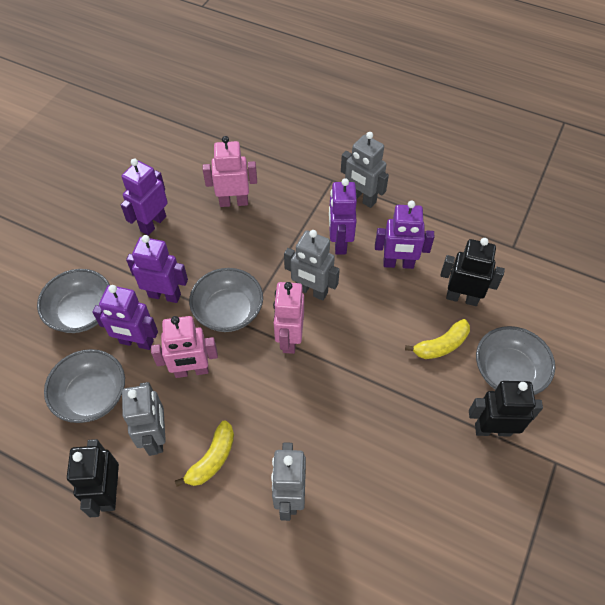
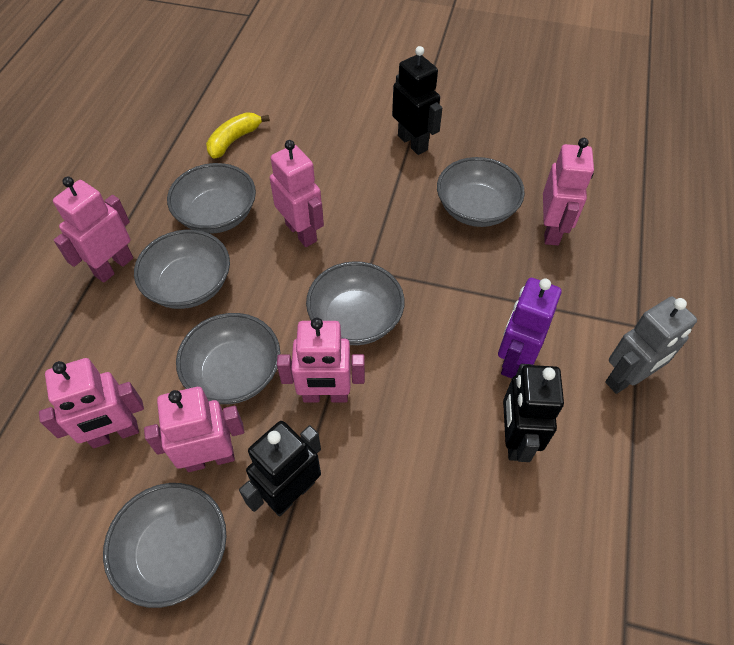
grey bowl: [37,269,110,333] [44,349,125,423] [189,268,263,332] [476,326,555,395] = 4 -> [103,483,227,608] [134,230,230,309] [167,163,256,234] [176,313,280,404] [306,261,404,345] [437,157,525,227] = 6
grey robot: [122,382,166,456] [271,442,306,521] [284,230,340,300] [341,132,389,208] = 4 -> [605,296,697,394] = 1
pink robot: [151,316,218,378] [203,136,257,207] [273,282,304,354] = 3 -> [39,358,144,448] [53,177,133,283] [144,387,244,472] [270,140,324,247] [277,318,365,402] [543,138,594,246] = 6
purple robot: [92,285,158,350] [121,159,168,235] [126,235,188,303] [329,178,357,255] [375,201,434,269] = 5 -> [498,278,561,379] = 1
yellow banana: [175,420,234,487] [405,319,470,359] = 2 -> [206,112,270,159] = 1

